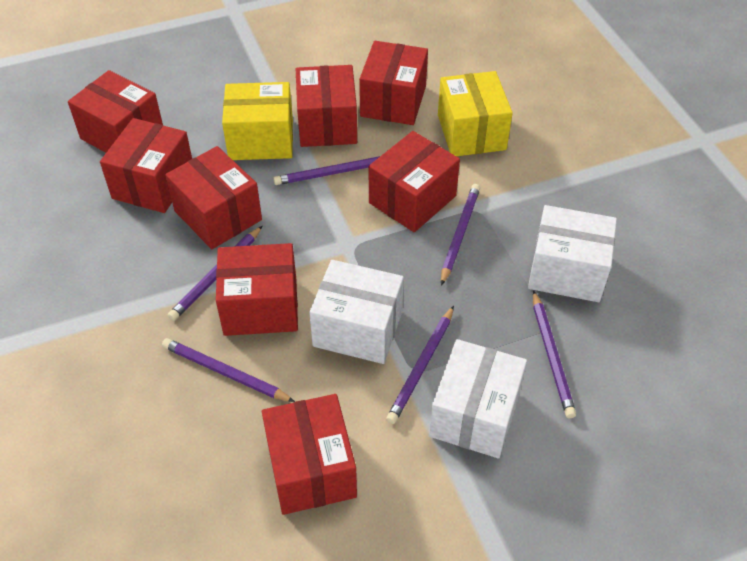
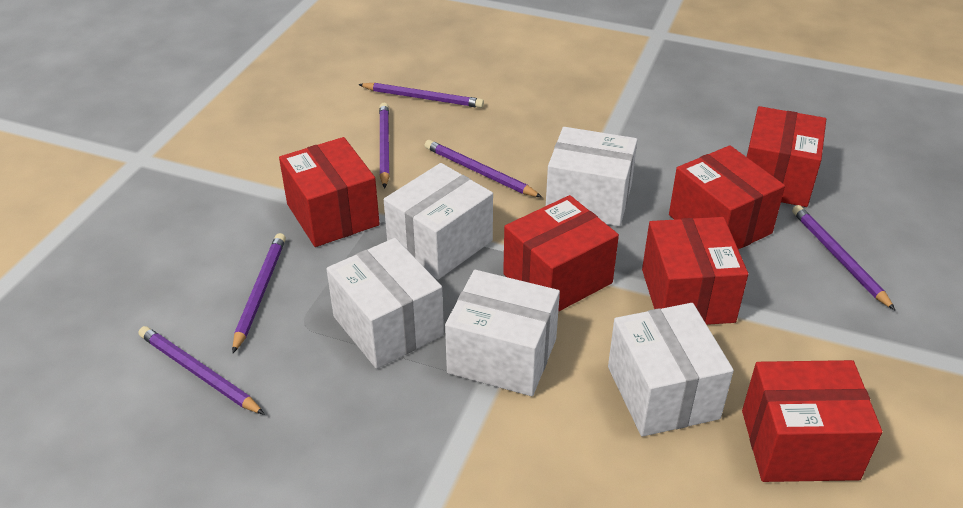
red box: [68,70,163,153] [100,118,192,213] [165,146,262,249] [216,243,298,336] [262,394,357,515] [296,65,357,147] [359,41,428,125] [369,131,460,232] = 8 -> [279,137,380,247] [503,195,619,312] [642,217,748,325] [669,145,785,249] [742,360,882,482] [747,106,826,207] = 6
white box: [309,260,404,364] [429,339,527,458] [528,205,617,302] = 3 -> [327,238,444,369] [384,163,493,280] [445,270,560,396] [546,127,637,226] [608,303,734,436] = 5
yellow box: [222,82,293,160] [438,71,513,156] = 2 -> none = 0

